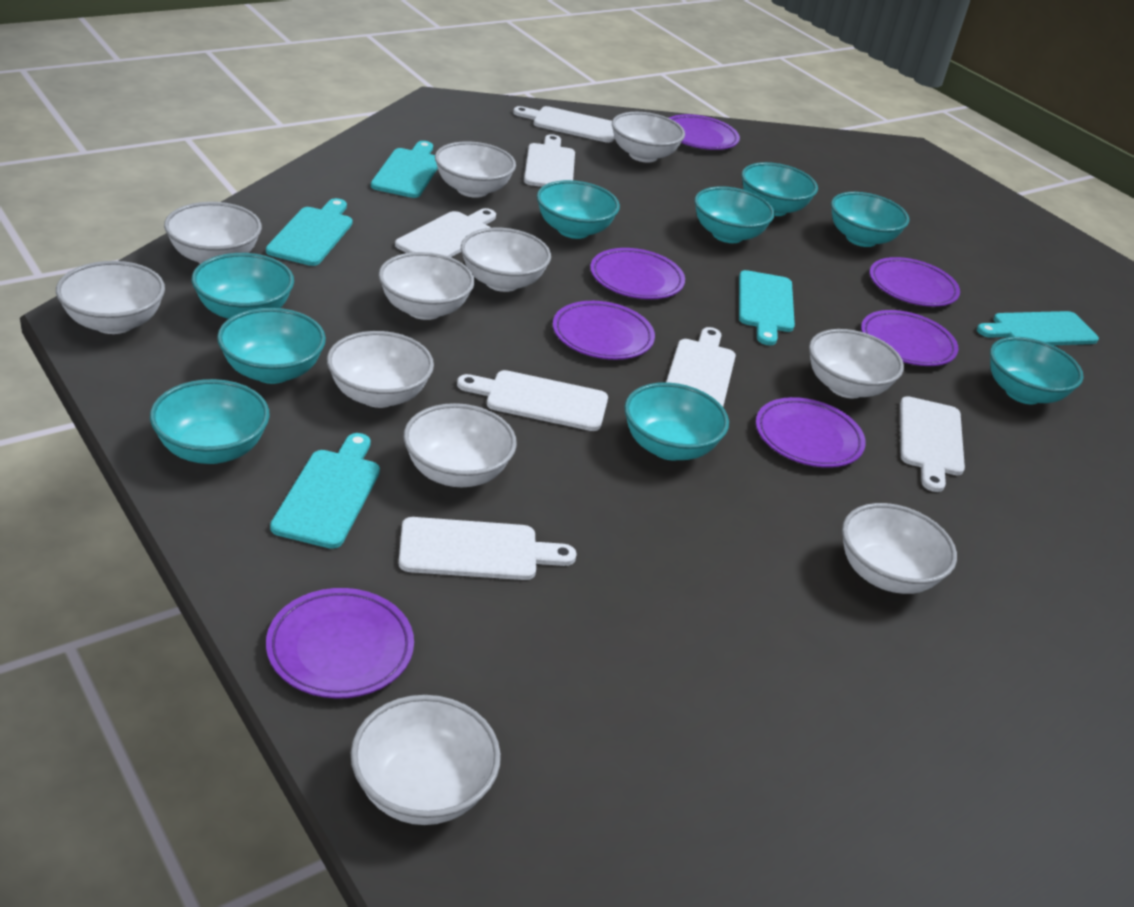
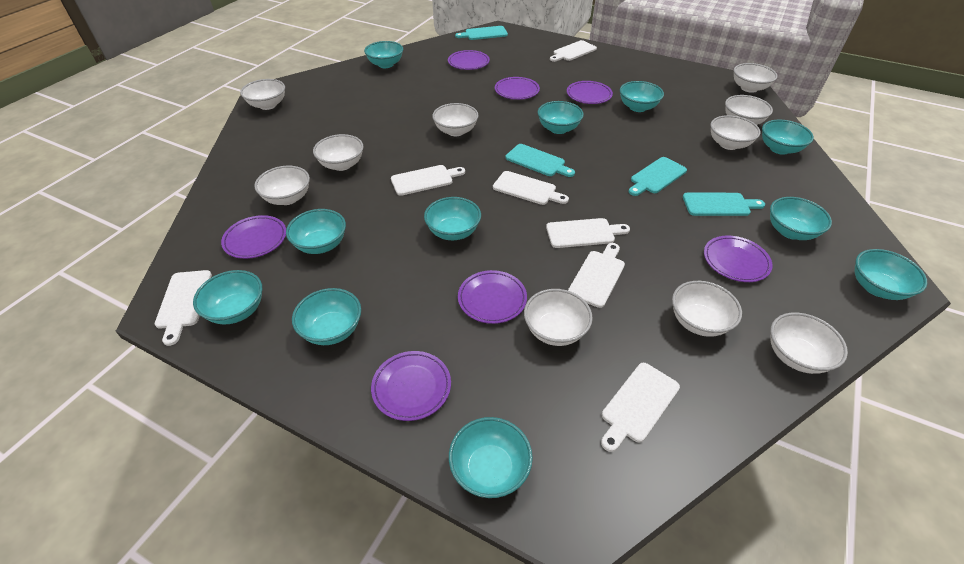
turquoise bowl: [150,379,270,464] [192,253,294,319] [217,308,326,384] [537,180,620,239] [624,382,729,461] [695,186,775,243] [741,162,818,216] [831,192,909,247] [990,337,1084,404] = 9 -> [193,270,262,325] [286,209,346,254] [292,288,361,345] [364,41,403,68] [424,197,481,240] [449,417,533,498] [538,101,584,134] [620,81,664,112] [762,120,814,155] [770,197,832,240] [855,249,927,300] = 11
turquoise cutting board: [266,198,352,266] [270,433,380,549] [371,141,438,198] [739,270,795,345] [977,311,1099,345] = 5 -> [455,26,508,40] [506,144,575,177] [628,157,687,196] [683,193,765,216] = 4
white bowl: [56,261,165,334] [164,202,262,264] [327,331,434,408] [351,695,501,825] [379,252,475,320] [404,403,517,487] [435,141,516,198] [461,228,551,292] [612,112,685,162] [809,329,904,398] [842,503,957,594] = 11 -> [240,79,285,110] [254,166,310,205] [313,134,364,171] [432,103,479,136] [524,289,593,346] [672,281,742,337] [710,115,760,150] [725,95,773,125] [734,63,777,93] [770,312,848,374] = 10

